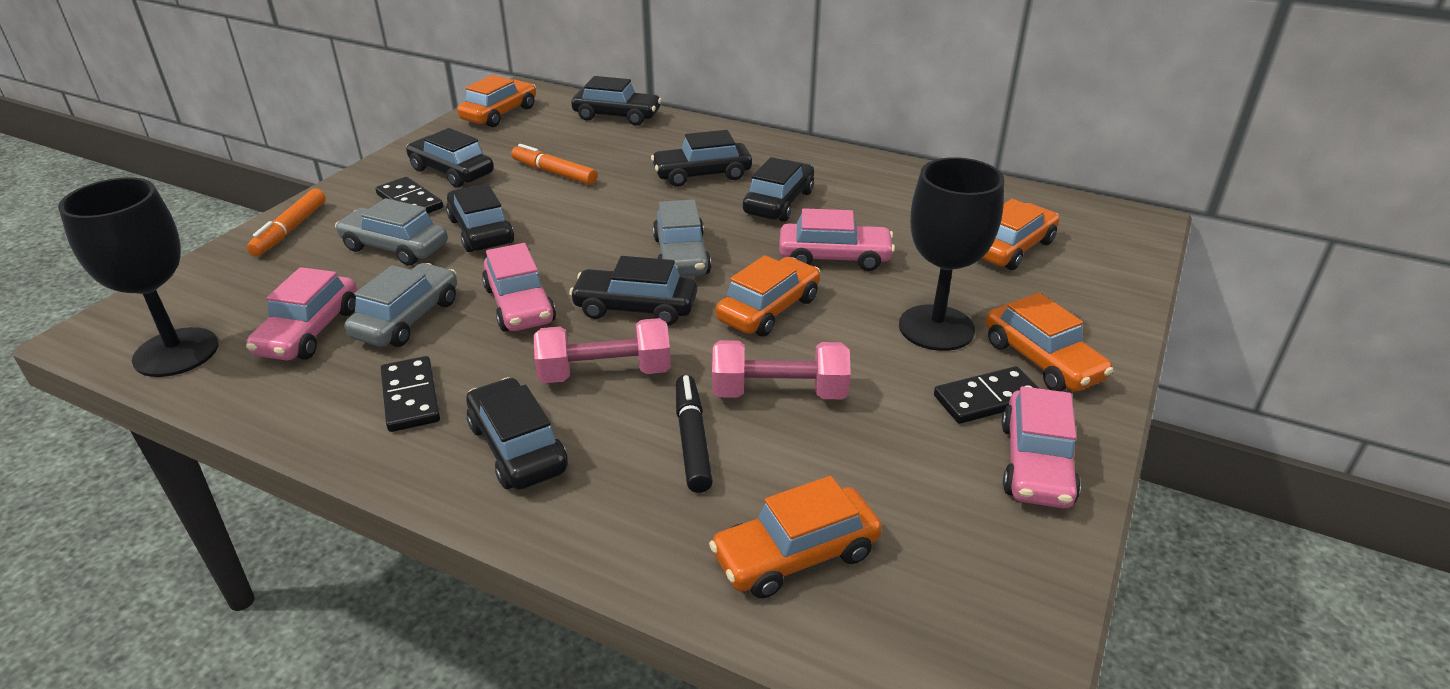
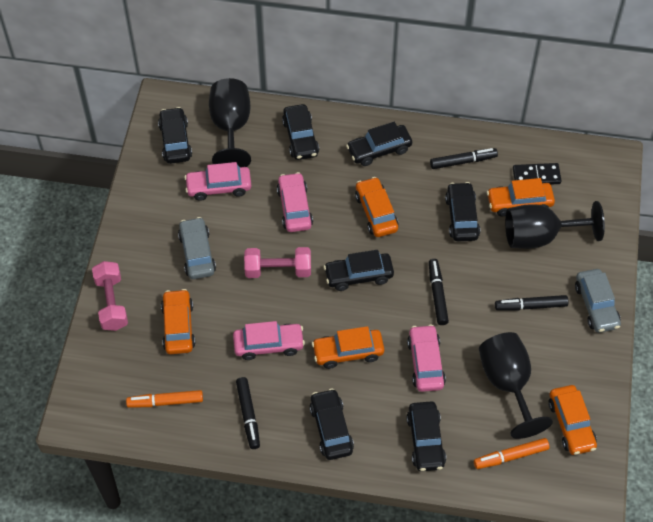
black domino: [375,177,443,213] [381,356,440,432] [934,366,1040,424] = 3 -> [513,163,561,185] = 1
black goblet: [58,177,219,377] [899,157,1004,351] = 2 -> [209,78,251,167] [479,332,553,439] [505,201,605,249] = 3
black marker: [676,375,713,493] = 1 -> [236,377,260,449] [429,259,449,325] [430,148,498,169] [495,295,569,311] = 4
grey car: [335,198,448,265] [345,263,457,347] [653,200,711,277] = 3 -> [178,217,216,279] [575,269,621,333] = 2

